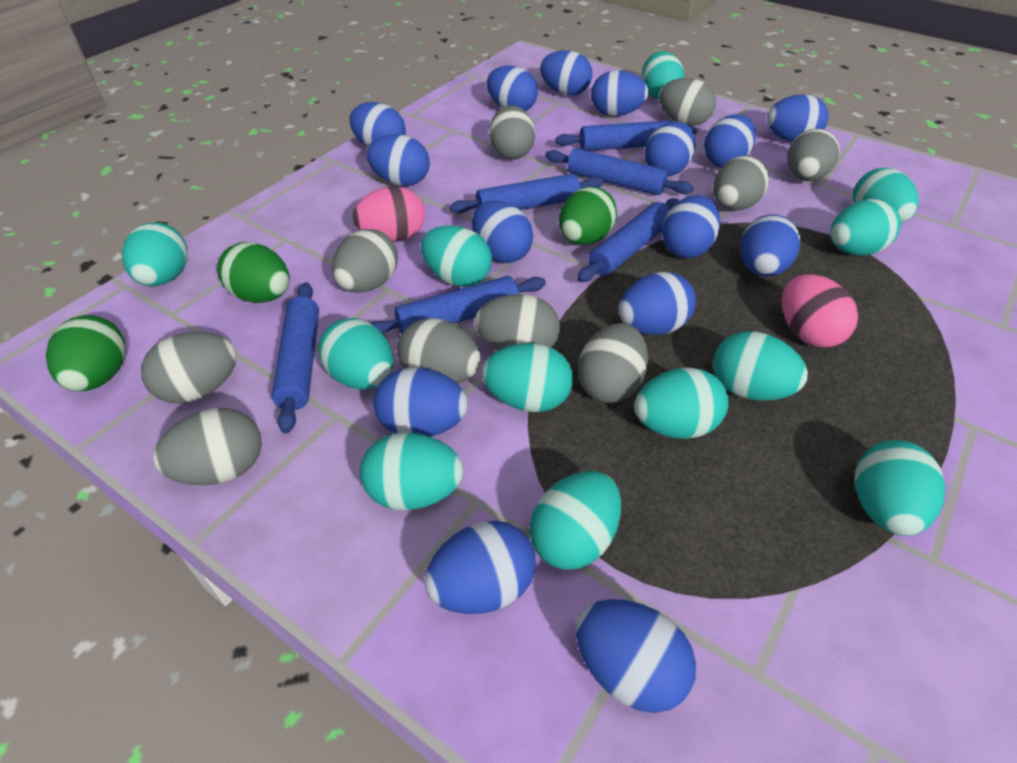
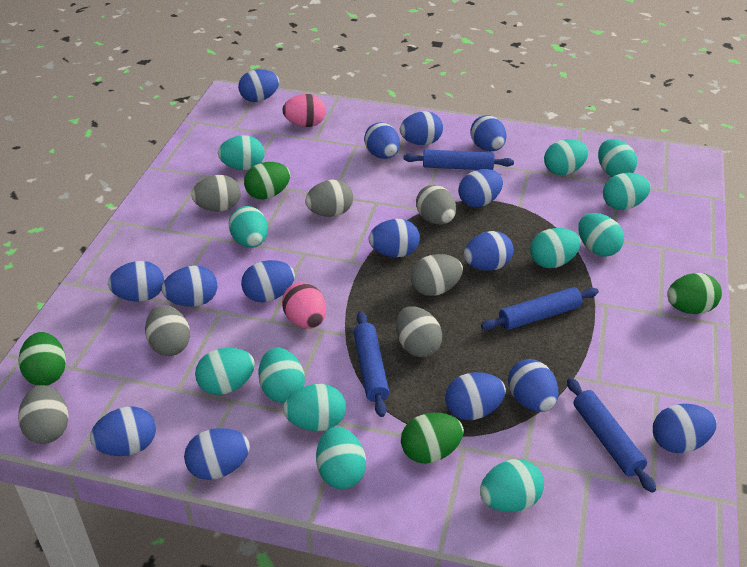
blue rolling pin: [272,282,319,434] [370,276,546,334] [450,174,604,214] [545,148,693,195] [556,120,697,151] [577,198,679,282] = 6 -> [354,311,389,417] [404,149,514,170] [481,287,599,330] [567,378,656,493] = 4
green egg: [46,315,126,391] [217,242,290,303] [559,186,617,245] = 3 -> [19,332,66,386] [244,162,290,200] [401,413,464,464] [667,273,722,314] = 4
grey egg: [141,332,237,404] [153,408,262,485] [332,229,398,292] [397,318,481,384] [475,294,560,351] [489,105,535,160] [578,323,648,403] [659,78,716,126] [713,156,769,210] [787,128,840,181] = 10 -> [18,385,69,444] [145,305,190,356] [191,175,241,212] [305,180,353,217] [396,306,442,357] [411,254,463,296] [416,185,456,225] = 7

